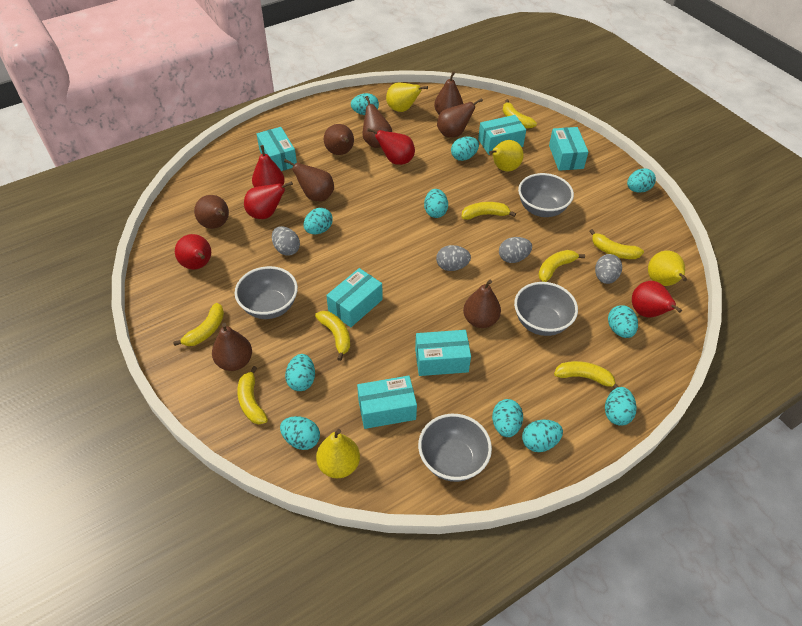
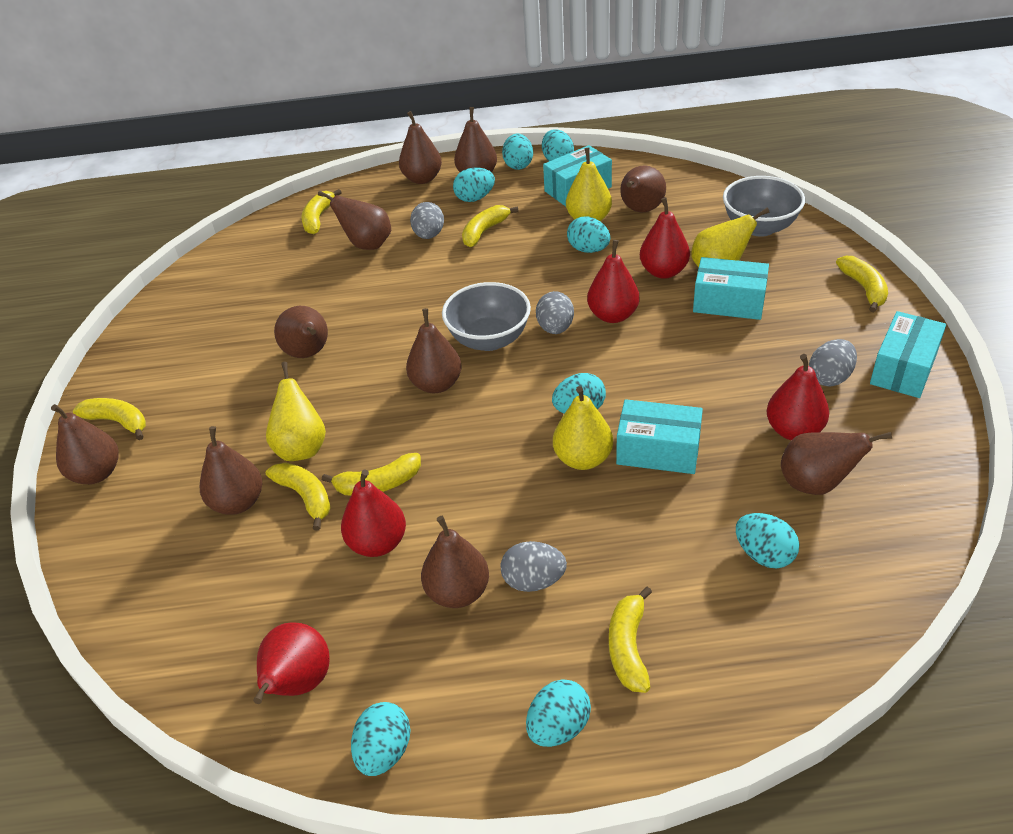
brown pear: [194,195,229,229] [212,323,252,371] [284,159,334,201] [324,124,354,155] [363,96,392,148] [434,71,463,115] [437,98,483,138] [463,280,501,328] = 8 -> [51,404,119,484] [200,426,262,515] [274,306,328,358] [318,191,391,250] [399,111,442,184] [406,308,462,393] [421,516,489,608] [454,107,497,172] [620,165,666,212] [781,432,892,495] = 10
grey bowl: [235,266,298,319] [418,414,492,482] [514,282,578,336] [518,173,574,217] = 4 -> [442,282,531,351] [723,176,805,237] = 2
turquoise box: [257,127,297,171] [326,268,383,327] [357,376,417,429] [415,330,471,376] [478,115,526,155] [549,127,589,171] = 6 -> [543,145,612,207] [616,399,703,474] [693,257,769,320] [870,311,946,398] = 4
turquoise egg: [280,416,320,450] [285,354,315,391] [304,208,333,234] [351,93,379,115] [424,189,448,218] [451,137,479,161] [492,399,523,437] [522,420,563,452] [605,387,636,426] [608,305,638,338] [627,168,656,193] = 11 -> [351,702,411,776] [453,167,495,202] [502,134,533,170] [526,679,591,747] [542,129,574,161] [552,373,606,414] [567,217,610,253] [736,513,799,568] = 8
yellow banana: [173,303,224,346] [237,366,268,424] [315,311,350,361] [461,202,516,220] [503,99,537,129] [538,250,585,282] [554,361,619,388] [590,229,644,259] = 8 -> [73,398,146,440] [266,462,331,531] [301,189,342,234] [322,453,421,496] [462,205,519,247] [609,587,652,693] [836,256,888,312] = 7

